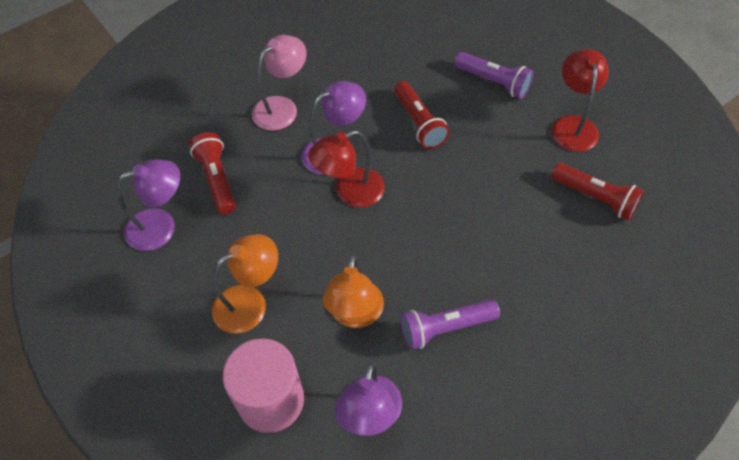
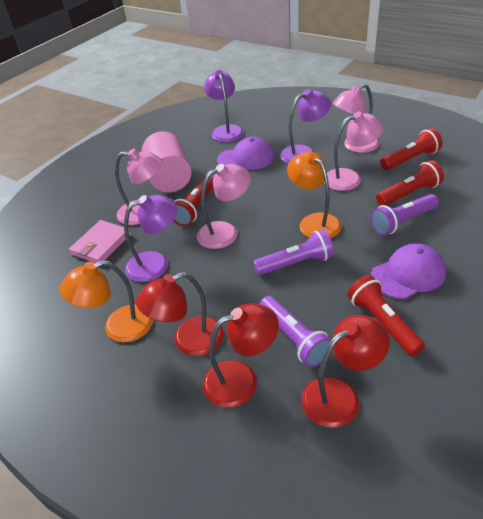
pink lamp: [252,35,307,131] = 1 -> [115,149,163,225] [197,164,251,249] [324,112,383,191] [333,84,379,153] = 4
pink wallet: none = 0 -> [69,220,131,263] = 1
purple cap: none = 0 -> [217,137,274,170] [371,243,446,299] = 2
purple flashlight: [400,300,500,350] [454,52,533,99] = 2 -> [253,229,334,275] [260,296,331,367] [370,194,439,236] = 3
red flashlight: [189,132,236,214] [394,81,450,149] [551,163,644,221] = 3 -> [173,176,213,226] [347,275,425,356] [376,160,444,206] [380,128,442,170] = 4
red lamp: [308,130,385,208] [552,49,609,152] = 2 -> [136,272,224,356] [202,303,279,408] [301,315,390,428] = 3

